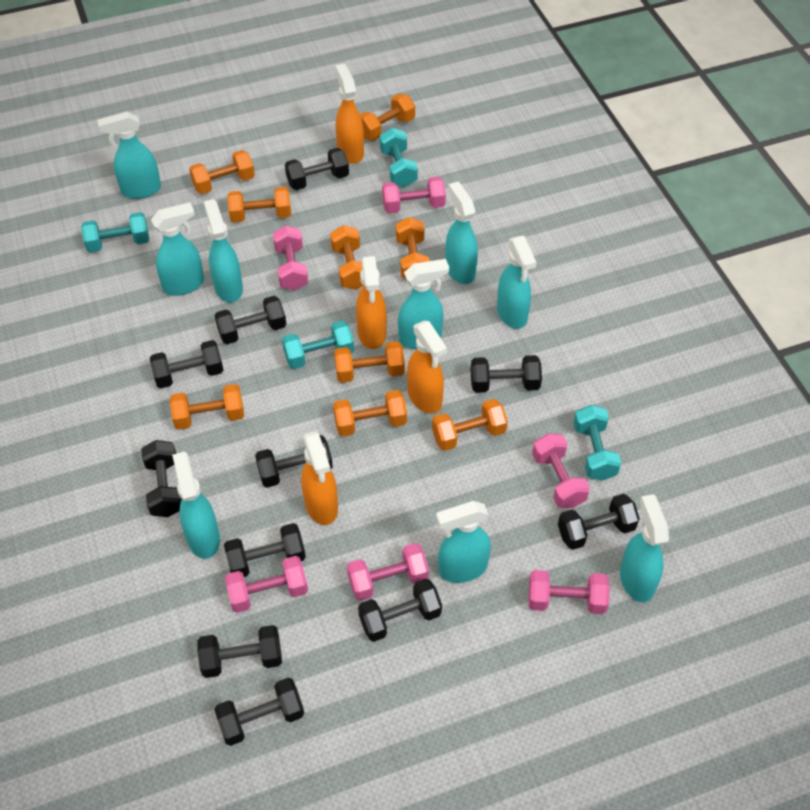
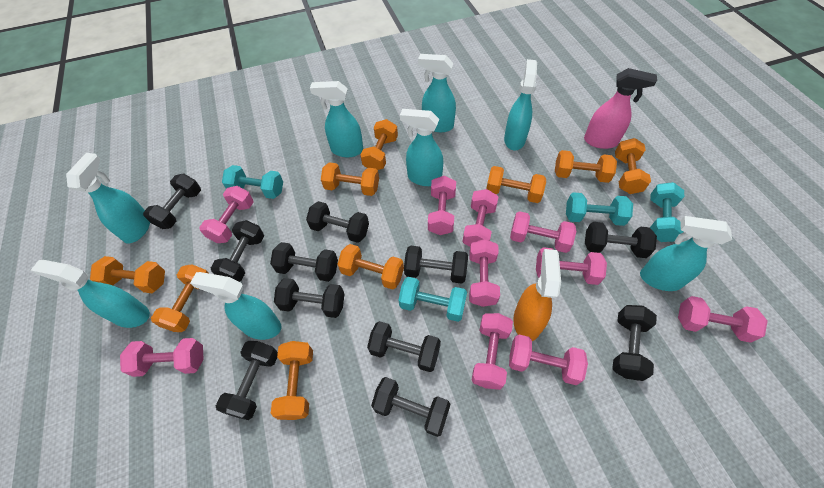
orange spray bottle: [301,431,338,525] [335,64,364,164] [356,256,387,349] [407,321,447,413] = 4 -> [513,249,561,341] = 1
pink dumbbell: [225,556,308,613] [273,226,308,291] [347,543,429,601] [382,177,446,214] [528,570,610,614] [532,433,590,508] = 6 -> [120,338,204,377] [199,186,254,243] [428,176,456,235] [462,189,499,247] [469,239,500,307] [472,313,513,390] [509,334,588,385] [510,211,576,253] [536,247,607,285] [678,296,768,343] = 10
pink spray bottle: none = 0 -> [584,68,657,149] = 1
turquoise spray bottle: [97,111,161,199] [151,202,204,296] [172,451,220,559] [204,199,243,303] [398,259,449,349] [436,501,491,583] [446,182,478,284] [497,236,537,329] [620,494,669,602] = 9 -> [31,260,150,328] [66,153,150,243] [190,272,282,340] [310,81,363,157] [400,109,443,186] [418,54,456,132] [504,59,537,150] [640,216,732,291] = 8

